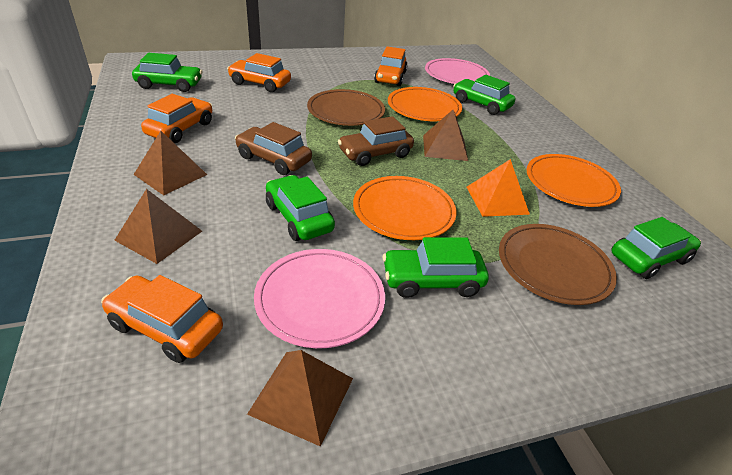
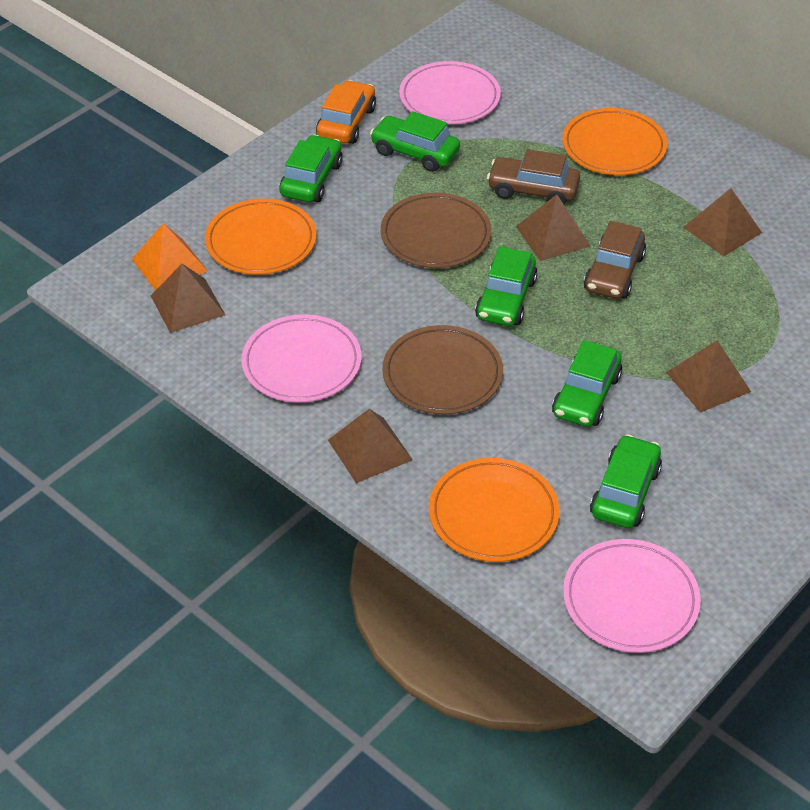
brown pyramid: [114,189,202,264] [133,131,207,195] [247,350,353,447] [423,110,468,161] = 4 -> [151,264,225,333] [328,409,413,483] [516,195,590,261] [666,341,751,413] [683,188,762,256] = 5
orange car: [101,275,223,363] [141,94,212,143] [227,53,291,92] [374,46,408,86] = 4 -> [316,80,376,144] = 1
pink plate: [254,249,385,348] [425,58,490,84] = 2 -> [241,314,362,403] [399,61,501,124] [563,539,701,653] = 3

